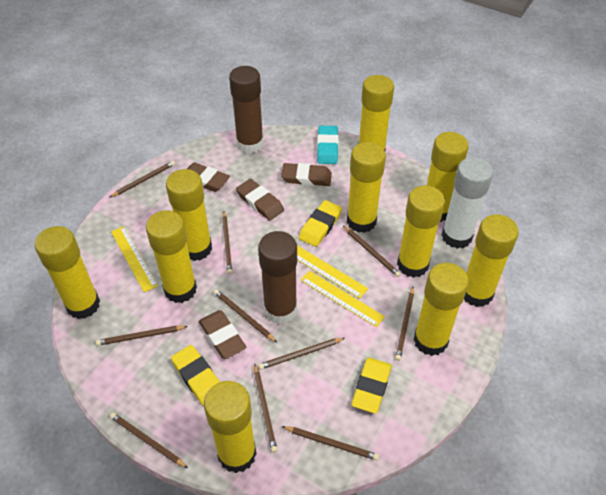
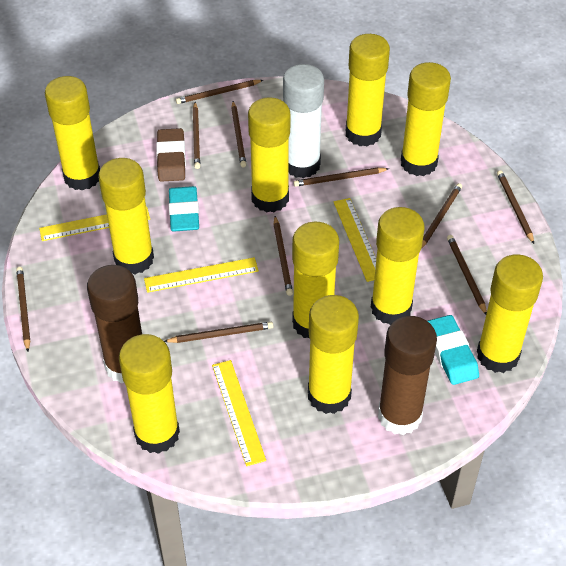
brown eraser: [187,162,230,192] [199,310,246,359] [236,179,284,221] [281,163,332,186] = 4 -> [156,128,186,182] = 1
turquoise eraser: [317,126,339,164] = 1 -> [169,186,199,232] [428,315,479,385] = 2
yellow eraser: [171,345,220,406] [299,200,342,247] [351,358,392,414] = 3 -> none = 0
yellow ruler: [111,226,158,292] [297,245,368,299] [301,271,385,327] = 3 -> [39,206,150,241] [144,257,259,293] [212,360,266,466] [334,198,376,282] = 4

